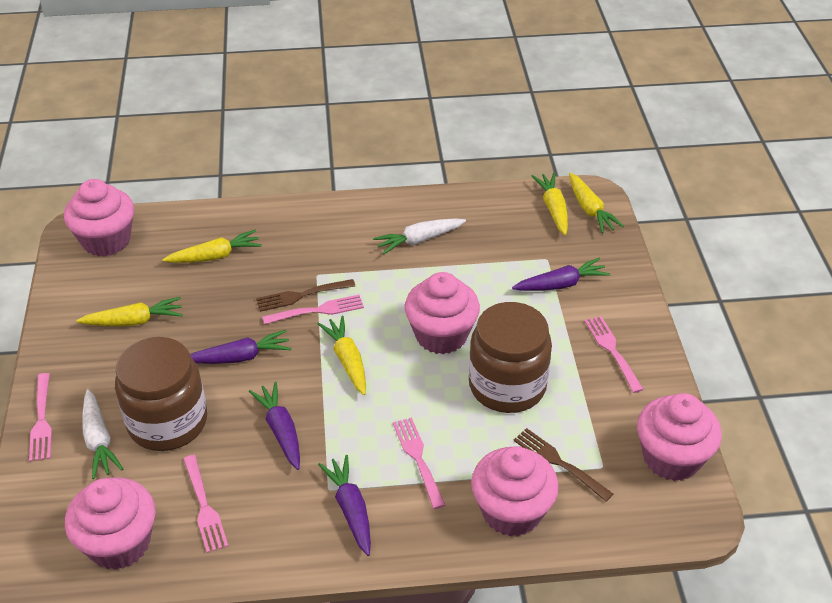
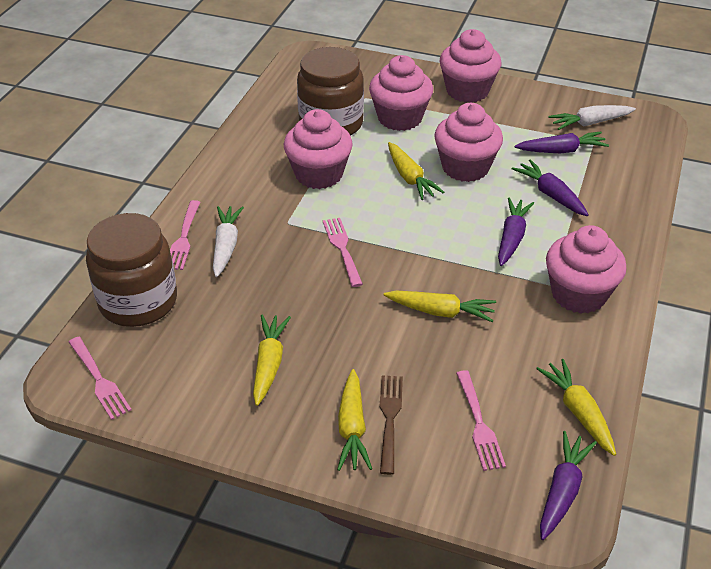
brown fork: [256,279,356,312] [514,428,613,502] = 2 -> [380,375,403,475] = 1
pink fork: [29,373,52,462] [183,455,228,553] [262,295,364,325] [393,417,445,509] [584,316,644,393] = 5 -> [69,337,132,420] [170,200,200,270] [323,218,363,287] [456,370,506,471] = 4

